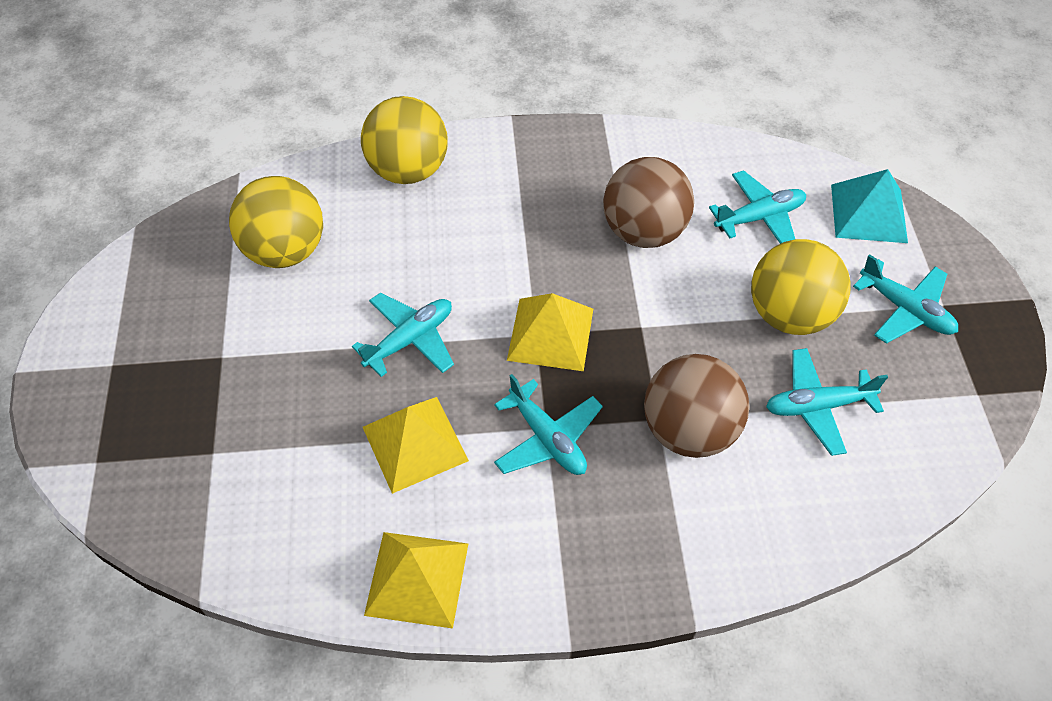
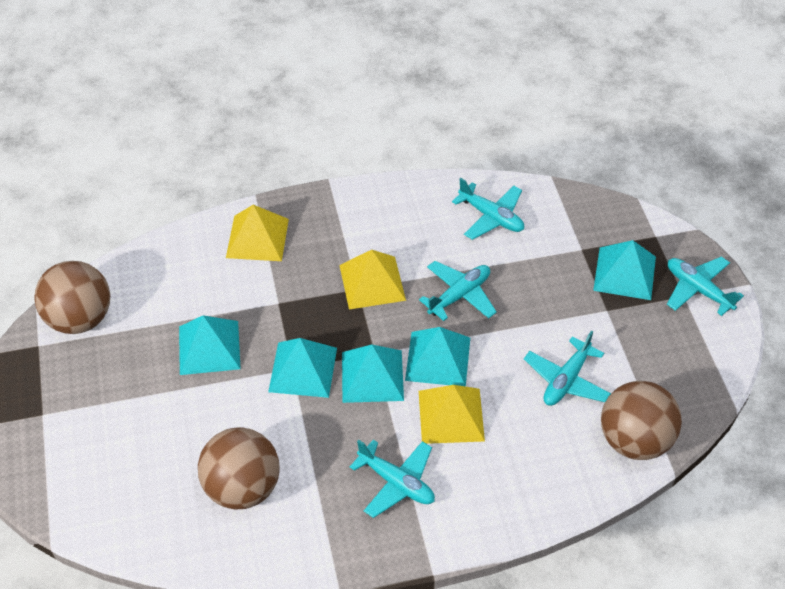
brown ball: [603,157,694,248] [644,354,749,458] = 2 -> [34,261,110,334] [198,427,280,510] [601,381,682,460] = 3
turquoise pyramid: [831,169,908,243] = 1 -> [179,315,241,375] [268,338,337,398] [342,344,404,403] [405,327,470,387] [593,240,656,300] = 5
yellow ball: [229,176,323,268] [361,96,448,184] [751,239,851,335] = 3 -> none = 0

